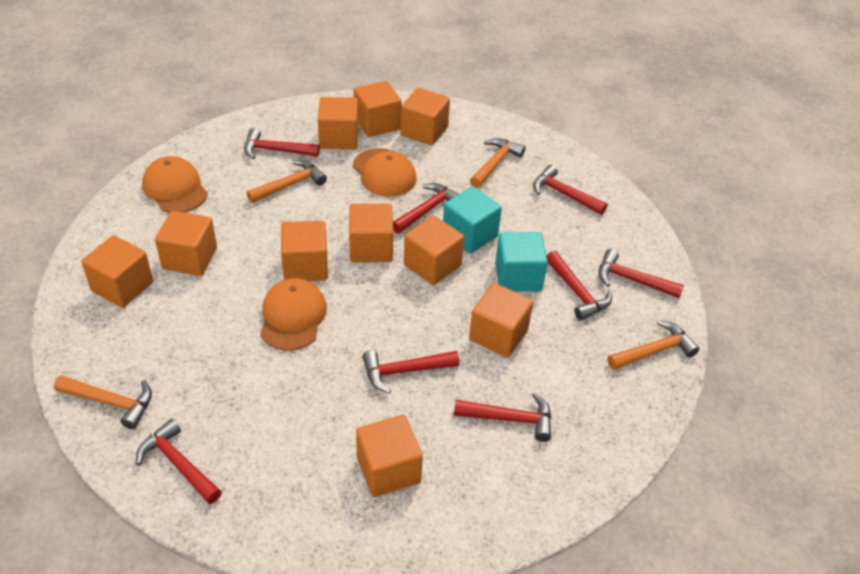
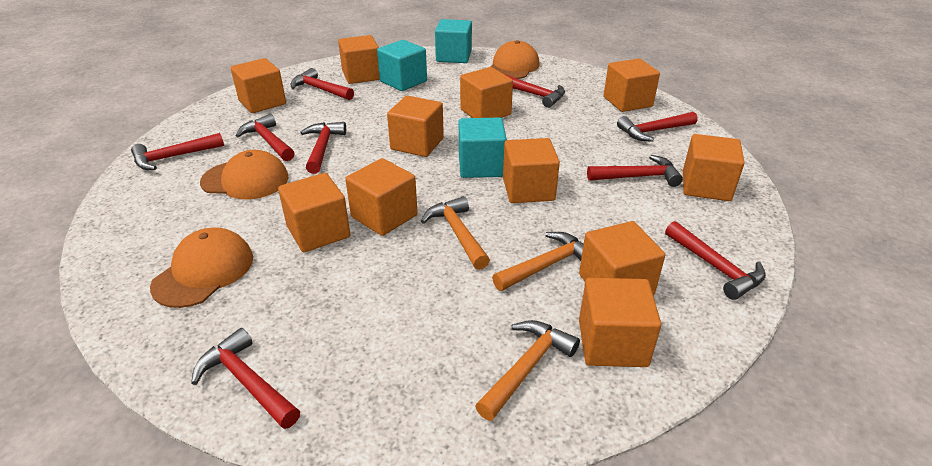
orange cube: [81,235,153,308] [155,211,217,276] [281,221,328,281] [318,97,358,149] [349,204,393,262] [354,81,402,137] [356,415,423,497] [400,88,450,146] [404,215,464,285] [469,283,533,358] = 10 -> [231,58,286,113] [278,173,350,252] [338,35,380,84] [345,158,418,236] [387,96,444,157] [460,67,513,118] [503,138,560,203] [579,221,665,296] [579,278,661,367] [604,59,660,112] [683,134,745,201] = 11
orange hammer: [54,375,152,429] [246,160,327,203] [470,138,526,188] [608,320,700,370] = 4 -> [421,196,490,270] [475,320,580,421] [492,232,584,291] = 3
red hammer: [136,419,222,504] [244,128,320,159] [362,350,459,394] [393,183,459,234] [454,393,551,442] [533,165,608,215] [547,251,612,320] [598,249,684,298] = 8 -> [131,133,224,170] [191,328,300,429] [236,114,295,161] [290,68,354,100] [300,122,346,174] [504,74,565,108] [587,155,683,187] [617,112,698,142] [665,221,766,300] = 9
turquoise cube: [443,186,502,254] [495,232,548,292] = 2 -> [377,40,427,91] [435,19,472,63] [459,117,507,178] = 3

